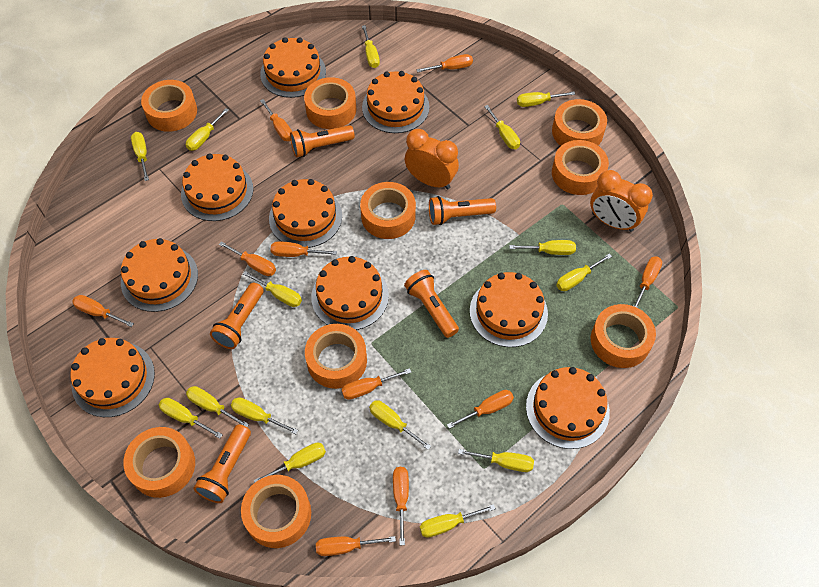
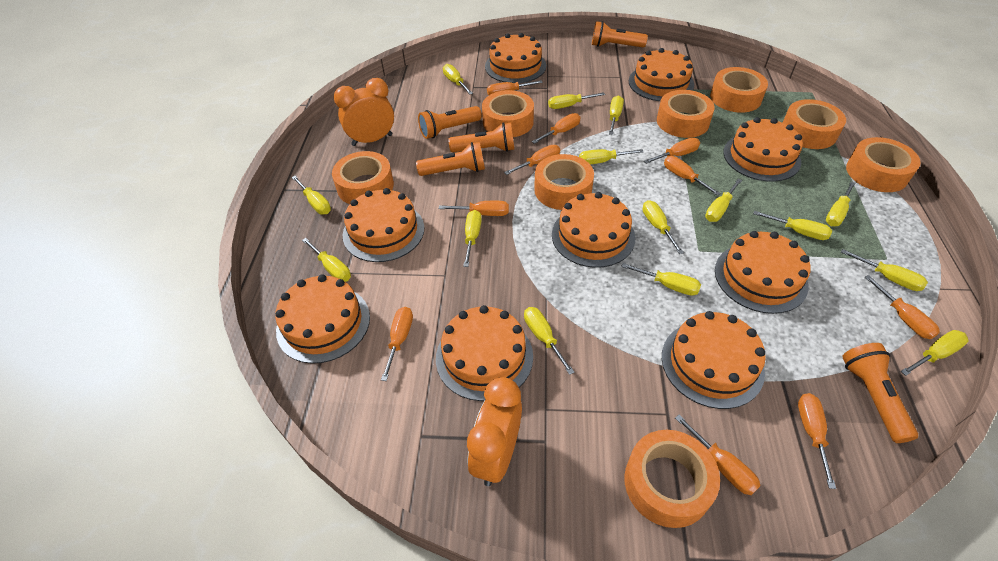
orange tape: [123,427,195,498] [141,80,197,132] [241,475,311,548] [304,77,356,129] [305,324,367,389] [360,182,416,239] [552,99,607,146] [552,140,609,195] [591,304,656,368] = 9 -> [332,151,394,204] [482,90,534,137] [534,154,594,210] [624,430,720,528] [657,90,715,138] [710,67,768,113] [783,99,846,149] [846,137,920,192] = 8

